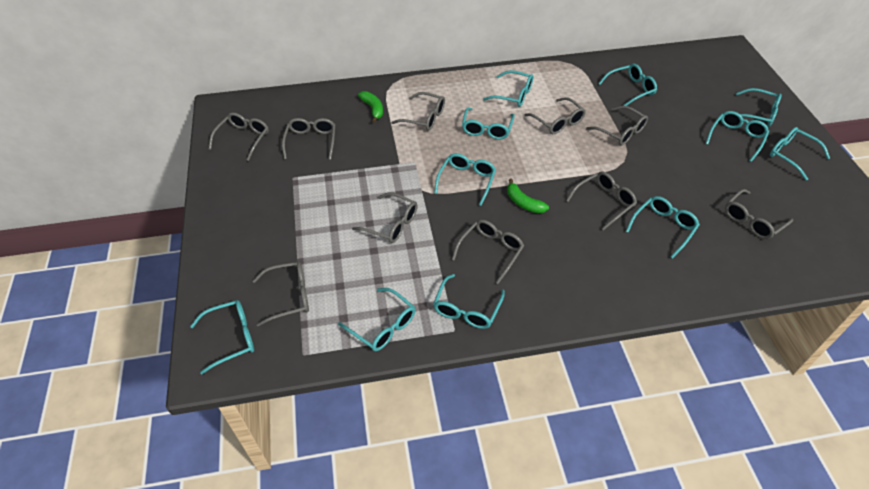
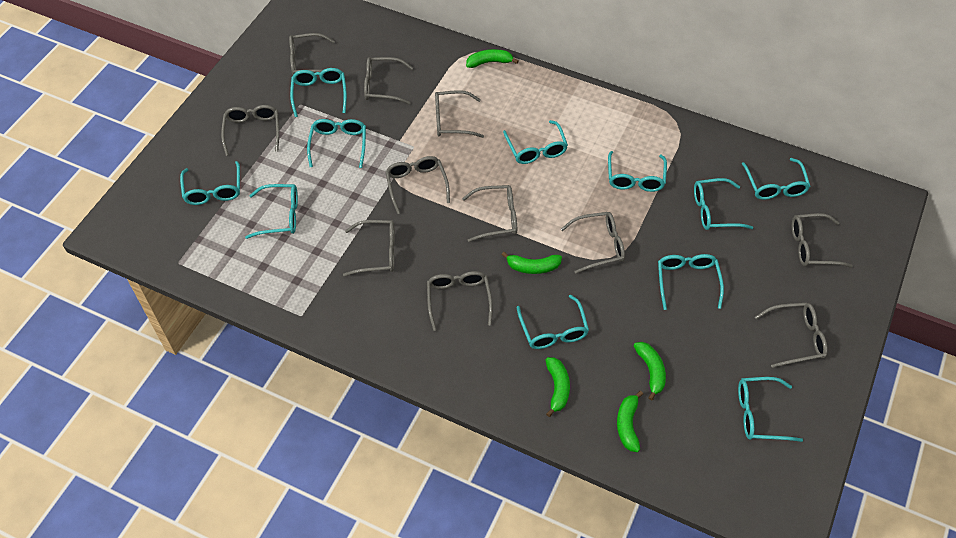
green banana: [358,91,383,123] [507,179,549,214] = 2 -> [466,49,518,68] [502,252,562,274] [545,357,570,417] [617,391,643,452] [634,342,666,401] = 5
grey glasses: [209,113,269,161] [253,262,309,326] [282,118,335,160] [352,192,418,243] [391,92,445,131] [452,219,524,284] [525,97,586,134] [566,172,637,230] [586,106,648,145] [725,189,793,239] = 10 -> [221,105,279,156] [289,33,335,75] [343,220,395,276] [364,57,413,104] [385,156,450,214] [427,271,493,331] [435,90,484,138] [462,185,517,242] [561,212,625,274] [755,303,828,368] [792,213,853,268] = 11

